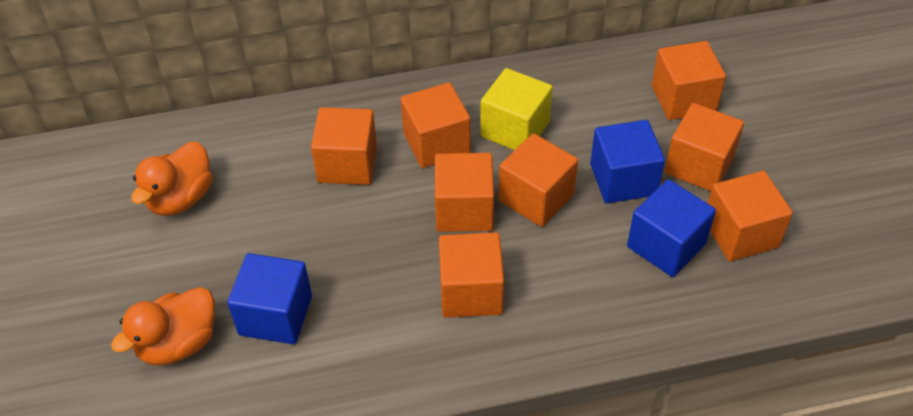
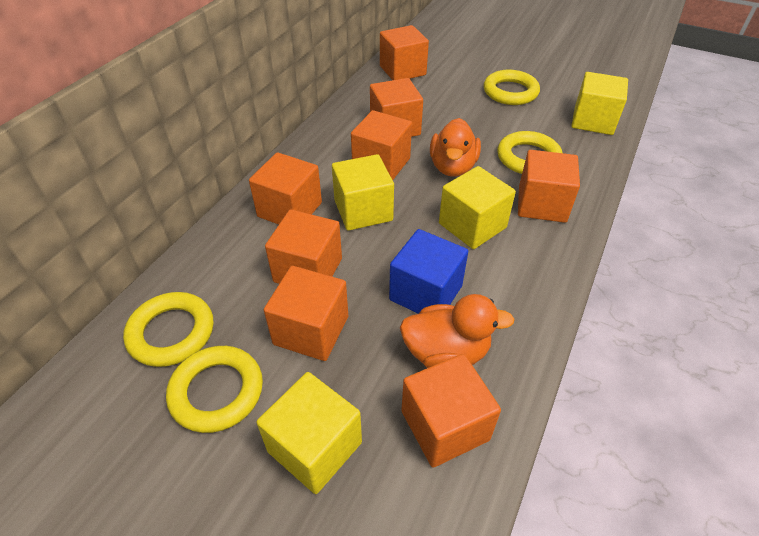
blue cube: [227,253,312,344] [590,120,665,204] [627,179,716,277] = 3 -> [389,229,468,314] = 1
yellow cube: [480,68,553,150] = 1 -> [256,372,362,494] [332,154,394,231] [439,166,516,249] [571,72,628,135] = 4
yellow ring: none = 0 -> [123,292,213,367] [166,346,263,433] [484,70,540,105] [497,131,562,174] = 4

